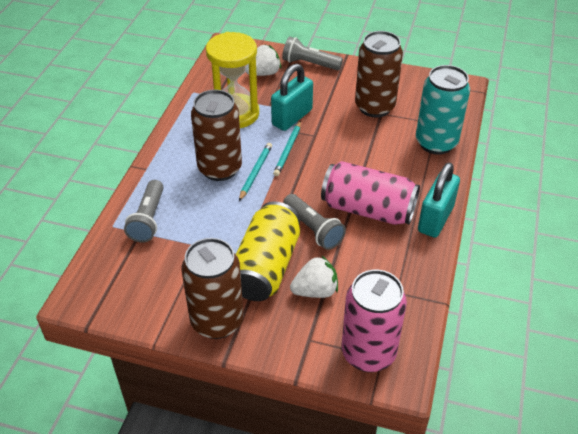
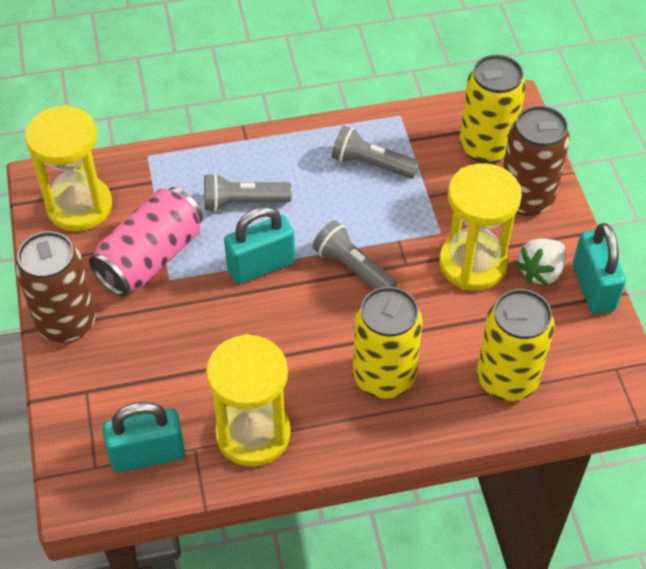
brown can: [182,238,244,339] [191,90,242,181] [355,31,403,117] = 3 -> [15,231,96,343] [503,106,570,216] = 2
pink can: [321,161,420,225] [342,270,407,372] = 2 -> [89,187,203,296] = 1
turquoise can: [416,65,470,155] = 1 -> none = 0
turquoise padlock: [271,64,313,131] [418,162,460,238] = 2 -> [102,402,185,473] [224,206,295,284] [573,223,626,314] = 3
turquoise pencil: [239,143,272,201] [273,121,301,176] = 2 -> none = 0
white strawberry: [246,45,281,76] [290,255,338,298] = 2 -> [515,239,566,286] = 1
yellow can: [236,201,300,301] = 1 -> [353,286,423,399] [460,55,526,164] [477,289,555,401] = 3
yellow hourglass: [206,32,259,128] = 1 -> [25,105,112,231] [206,334,291,467] [439,163,522,291] = 3

